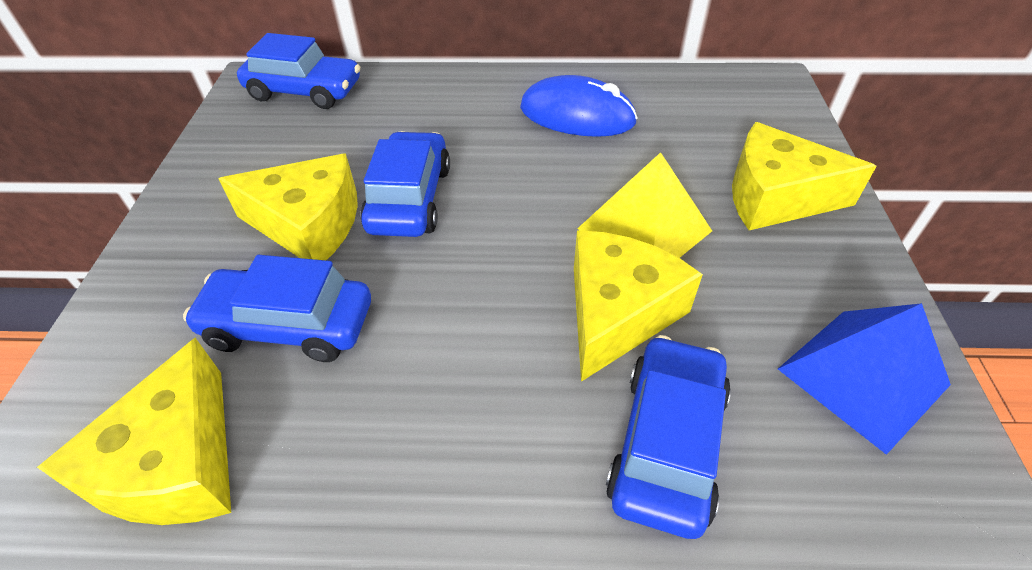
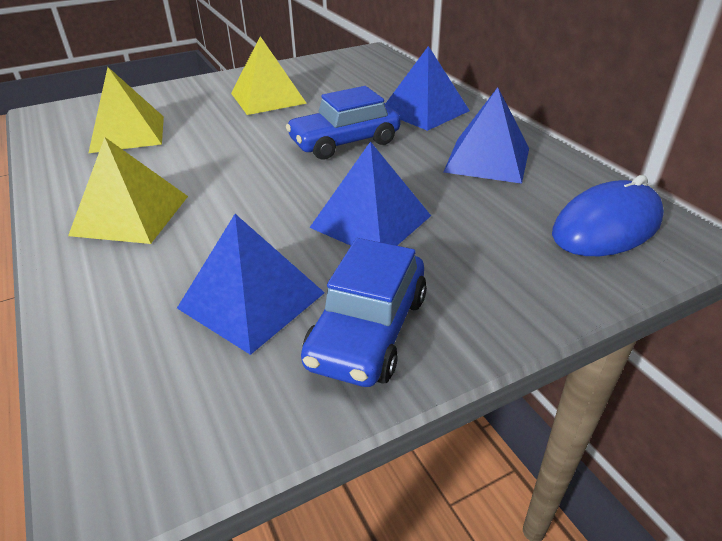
blue car: [183,255,371,362] [237,33,360,109] [360,131,450,237] [606,335,731,539] = 4 -> [286,86,401,160] [301,238,427,387] = 2
blue pyramid: [778,303,951,455] = 1 -> [177,214,325,355] [309,141,431,246] [385,46,470,131] [443,87,529,184] = 4
yellow cheese: [37,338,231,525] [218,154,358,260] [574,230,703,382] [732,122,877,230] = 4 -> none = 0
yellow pyramid: [577,152,712,258] = 1 -> [68,137,188,244] [89,67,164,153] [231,36,307,115] = 3

